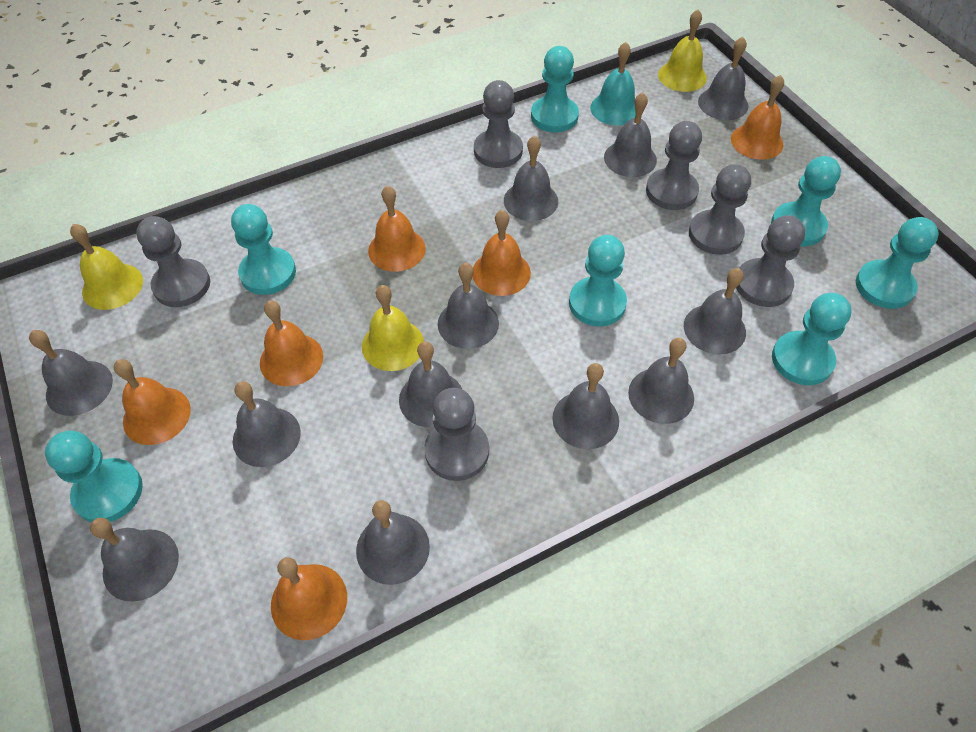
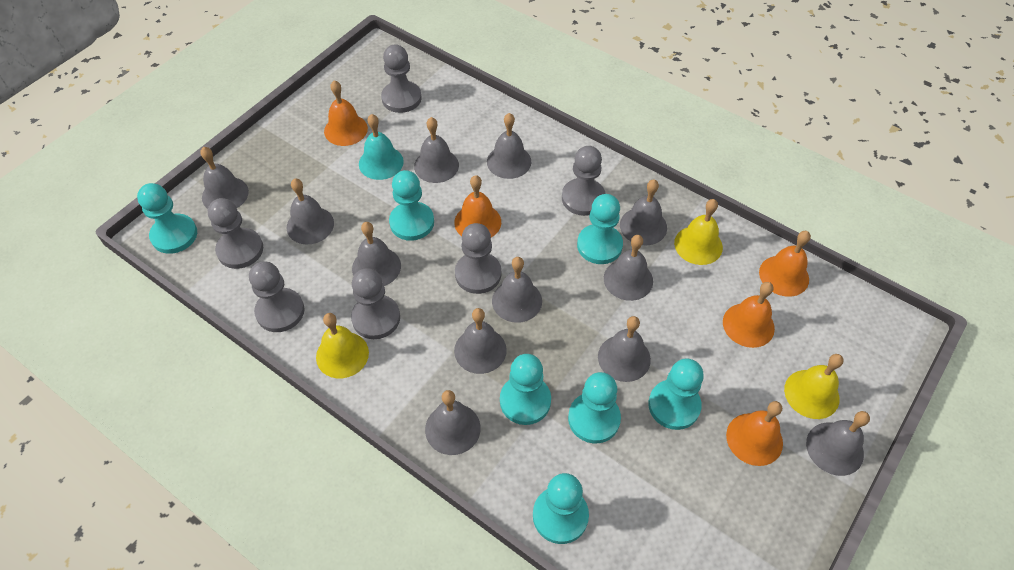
orange bell: [114,359,191,445] [260,300,323,386] [271,557,347,640] [368,186,426,272] [473,210,531,296] [731,75,784,160] = 6 -> [324,80,368,146] [454,175,501,238] [723,282,775,348] [726,401,783,466] [759,231,811,297] = 5

